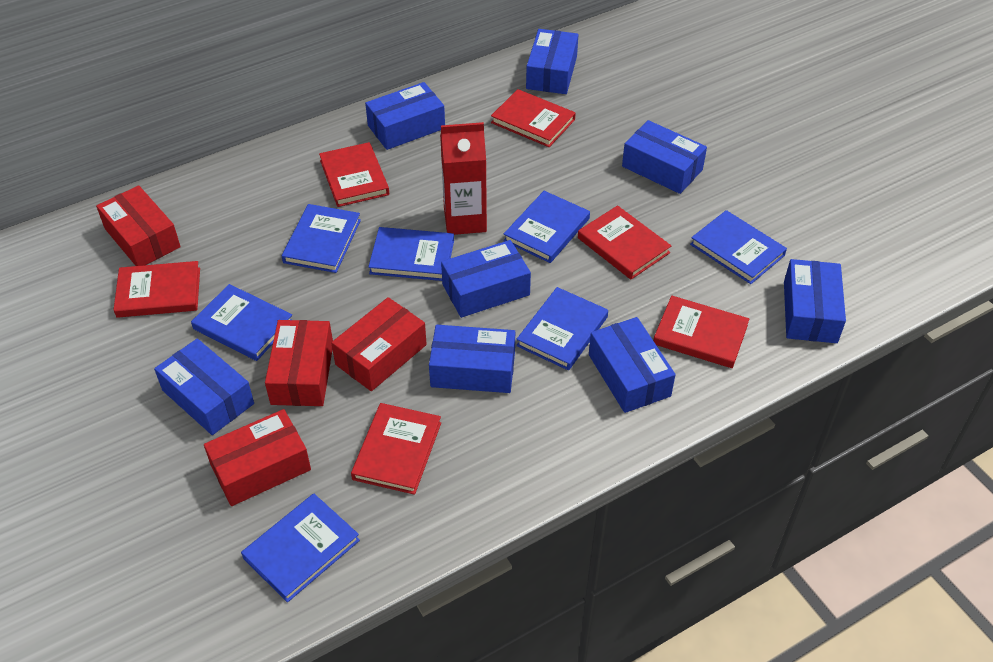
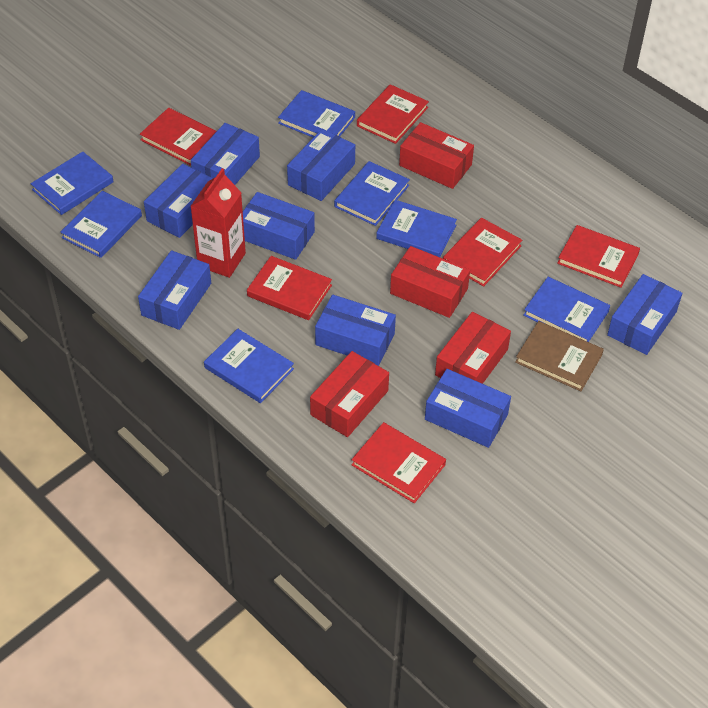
brown book: none = 0 -> [515,321,604,391] = 1

